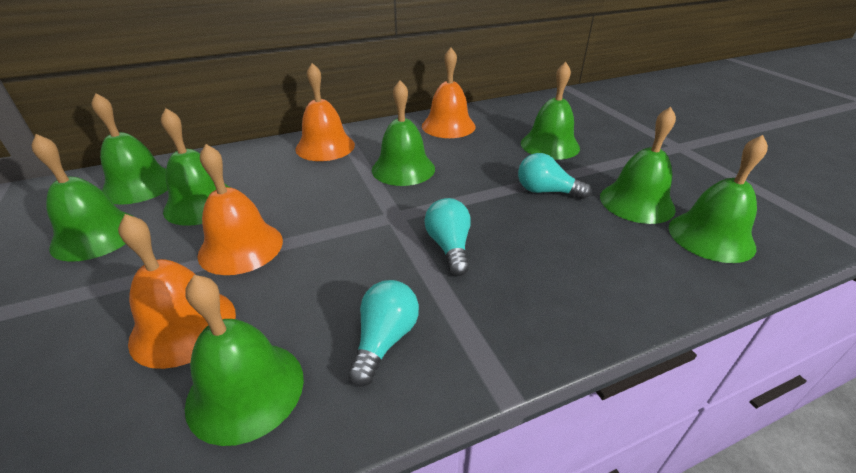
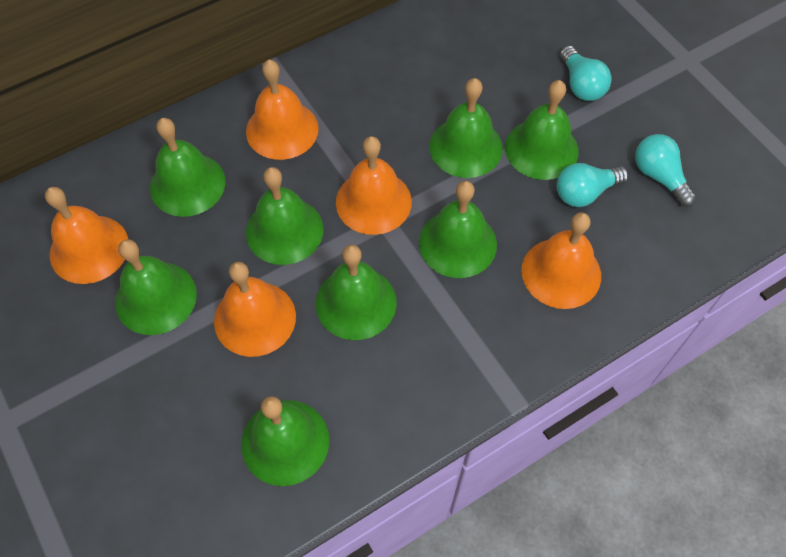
orange bell: [118,214,236,369] [197,144,283,275] [295,63,355,161] [422,48,476,138] = 4 -> [45,187,128,284] [214,262,296,357] [246,60,319,160] [336,136,412,235] [522,213,601,309] = 5

